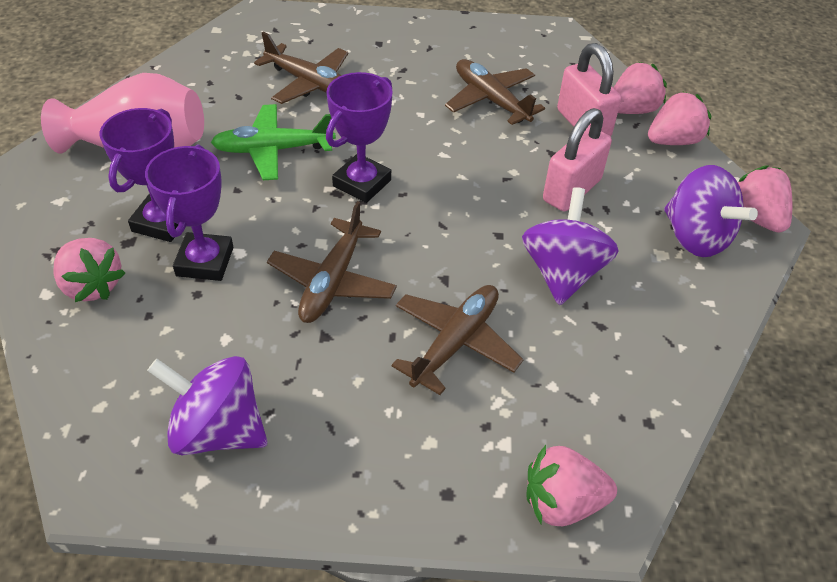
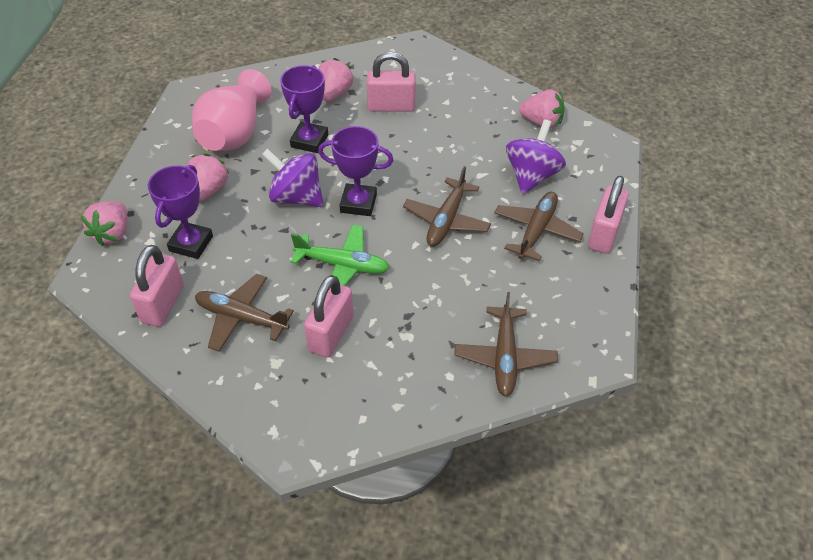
pink padlock: [543,108,612,211] [557,43,621,137] = 2 -> [130,245,184,326] [304,275,354,357] [367,52,415,112] [588,176,629,254] = 4
pink strawberry: [53,238,125,302] [526,445,617,526] [614,62,667,114] [648,91,711,145] [738,166,792,233] = 5 -> [80,201,127,246] [187,153,229,202] [318,58,354,102] [519,89,565,129] = 4
purple spinning top: [147,356,268,455] [522,187,619,305] [664,165,758,257] = 3 -> [262,148,323,207] [506,119,566,194] = 2

